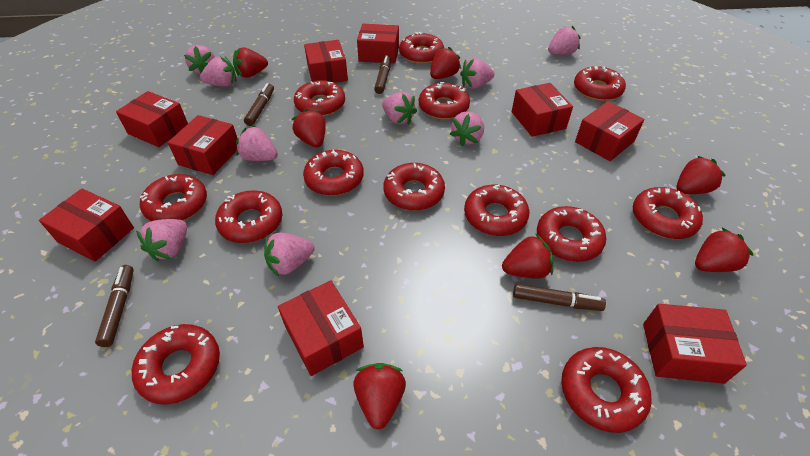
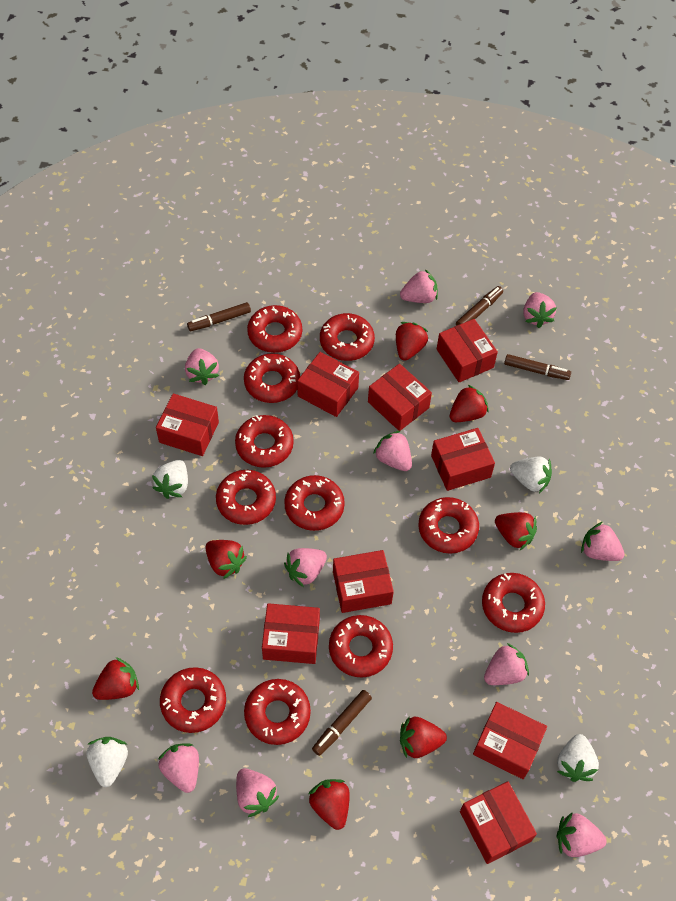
pink strawberry: [136,219,187,262] [184,45,215,74] [200,56,236,87] [236,126,278,161] [264,233,314,277] [382,92,417,125] [450,111,484,146] [460,58,494,89] [548,26,580,55] = 9 -> [159,743,199,793] [185,348,219,385] [236,768,279,817] [284,548,327,587] [373,431,412,471] [400,269,438,303] [484,643,529,685] [523,292,557,328] [556,812,607,857] [581,522,625,561] = 10
red donut: [132,324,220,405] [140,174,207,221] [215,191,282,243] [294,80,345,116] [303,150,364,196] [384,163,445,211] [399,32,444,64] [419,82,470,120] [464,185,529,236] [537,206,606,262] [561,347,652,433] [574,66,626,101] [633,187,703,239] = 13 -> [160,667,226,733] [216,470,276,525] [235,415,294,468] [244,353,300,403] [244,679,311,745] [247,305,302,353] [284,475,345,531] [320,313,375,361] [329,615,393,678] [418,497,479,554] [482,573,545,633] = 11
white strawberry: none = 0 -> [86,737,128,787] [152,460,188,499] [510,457,552,493] [557,734,599,782] = 4

